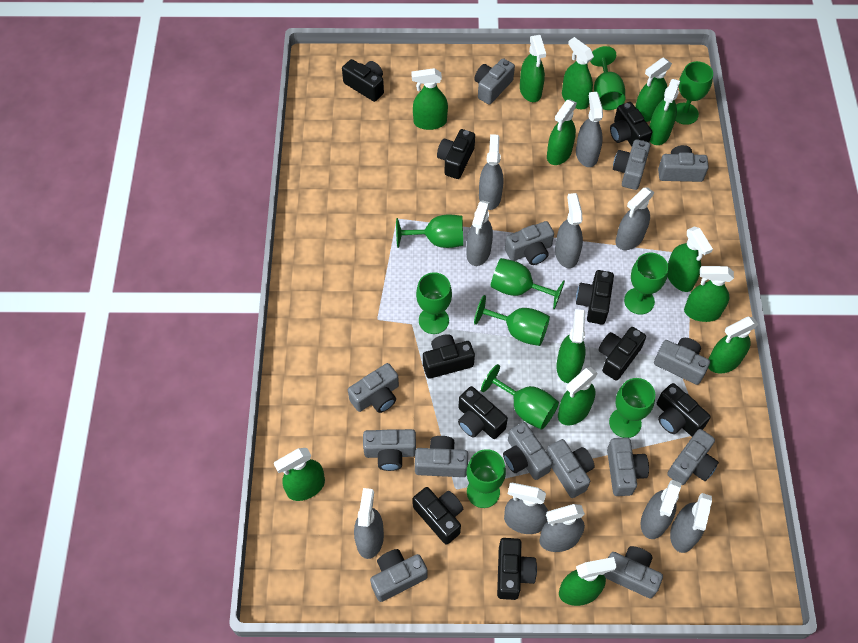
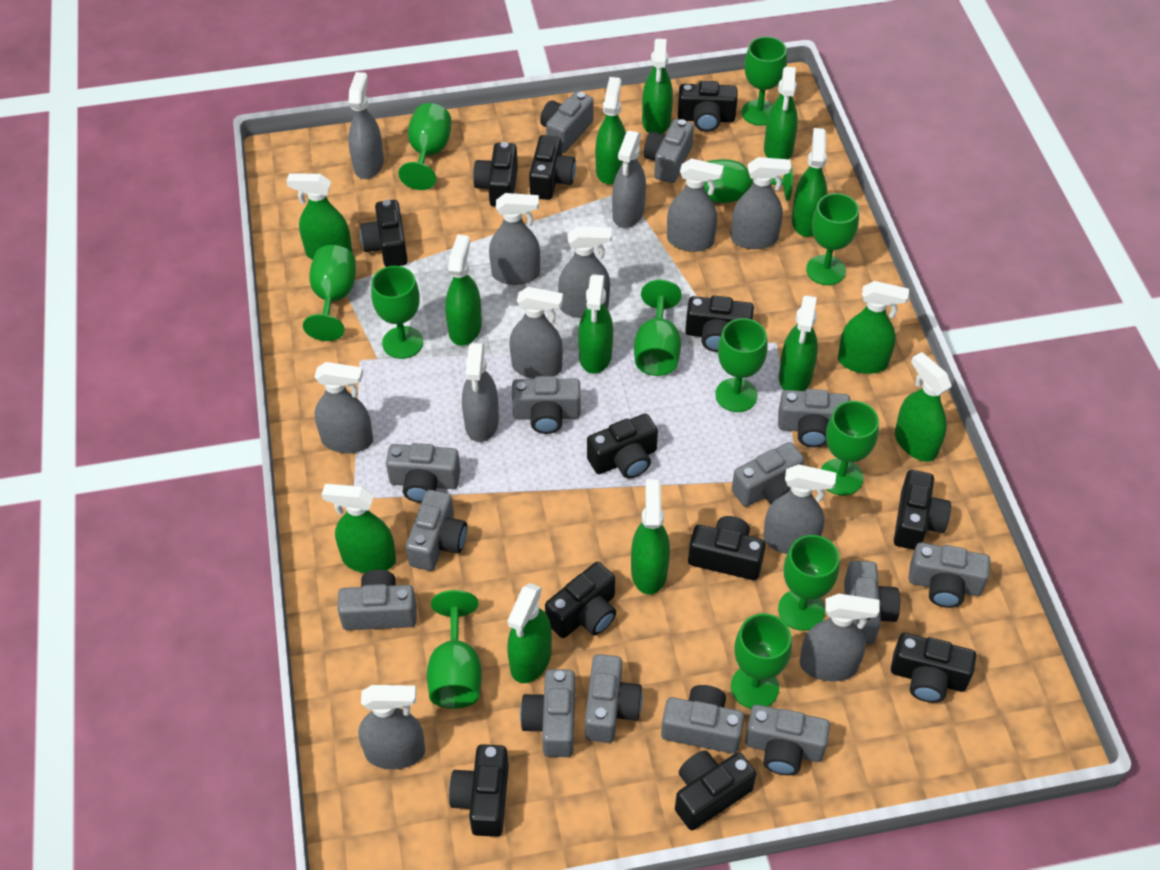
black camera: [342,59,384,102] [413,487,463,545] [423,334,475,379] [437,129,475,179] [458,386,508,439] [497,538,537,600] [576,270,614,325] [598,327,646,381] [610,102,652,146] [657,383,711,437] = 10 -> [360,200,408,267] [449,744,509,837] [473,142,518,207] [529,135,576,200] [545,562,616,638] [587,413,658,479] [675,751,756,830] [678,81,738,132] [685,296,754,352] [688,516,766,580] [891,633,976,703] [894,470,951,550] = 12
green goblet: [396,215,463,248] [416,272,452,334] [467,449,506,508] [474,295,550,346] [481,364,559,430] [490,258,565,310] [590,46,625,110] [609,378,655,438] [624,253,668,314] [675,61,713,125] = 10 -> [303,245,356,341] [371,266,423,359] [398,103,451,190] [427,590,482,709] [634,280,682,376] [704,159,793,203] [715,318,768,412] [731,613,792,709] [742,37,787,126] [778,535,839,631] [806,193,859,285] [821,401,879,496] = 12
grey spray bottle: [354,488,384,559] [467,200,493,266] [479,134,503,210] [504,483,548,534] [539,504,585,552] [555,193,583,268] [576,92,603,167] [615,188,654,250] [641,480,682,539] [670,493,712,553] = 10 -> [315,362,373,453] [348,72,384,179] [358,685,425,769] [462,342,499,442] [489,193,540,285] [510,287,563,379] [558,226,612,318] [612,130,646,228] [667,158,724,252] [731,157,791,249] [763,464,836,554] [799,594,880,681] = 12

